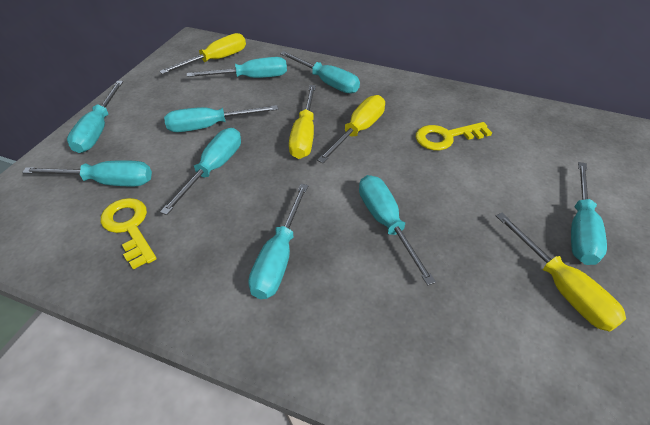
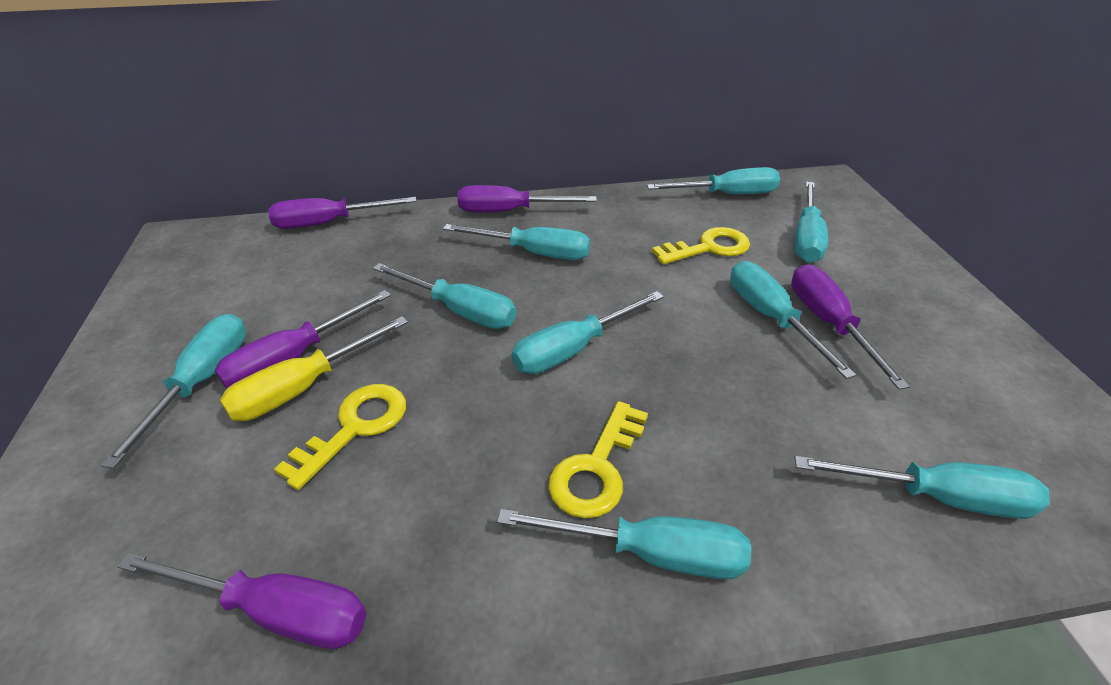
purple screwdriver: none = 0 -> [117,552,367,649] [214,290,391,389] [268,197,417,229] [457,185,597,212] [791,264,910,390] = 5
yellow key: [101,198,157,269] [416,122,492,150] = 2 -> [274,384,406,490] [548,401,648,518] [652,227,750,264] = 3
yellow screwdriver: [159,33,246,74] [289,85,316,159] [317,95,385,163] [496,213,626,332] = 4 -> [220,316,408,421] = 1

